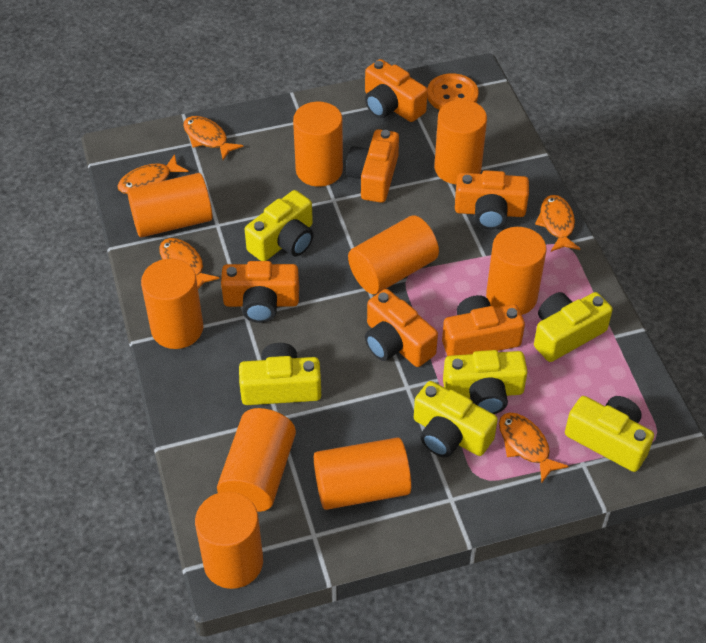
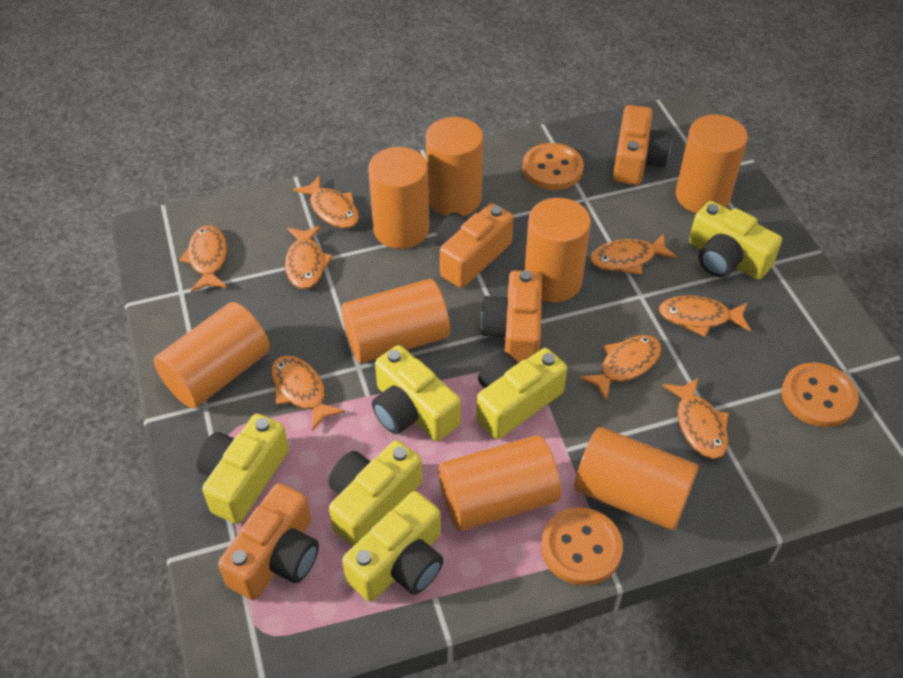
orange button: [427,73,479,110] = 1 -> [523,143,584,190] [541,507,623,585] [782,363,859,427] = 3
orange camera: [221,261,299,323] [346,129,399,203] [365,59,428,122] [365,289,438,367] [442,295,525,356] [455,170,529,230] = 6 -> [218,483,319,600] [436,203,514,288] [480,270,542,362] [613,105,671,185] = 4
orange cylinder: [127,173,213,238] [141,258,203,349] [195,492,263,589] [217,408,296,512] [293,102,343,187] [314,437,411,510] [348,215,439,294] [434,100,487,184] [486,227,546,315] = 9 -> [154,302,270,408] [341,279,450,363] [368,147,429,249] [426,117,483,216] [438,435,561,531] [524,198,591,302] [574,427,699,530] [676,115,748,213] = 8
orange fish: [117,154,189,194] [159,238,220,289] [183,116,243,160] [499,413,569,482] [535,195,580,252] = 5 -> [180,225,227,292] [271,356,345,431] [285,225,333,289] [293,175,359,229] [579,335,661,401] [590,233,677,275] [658,296,751,337] [663,377,728,459] = 8

